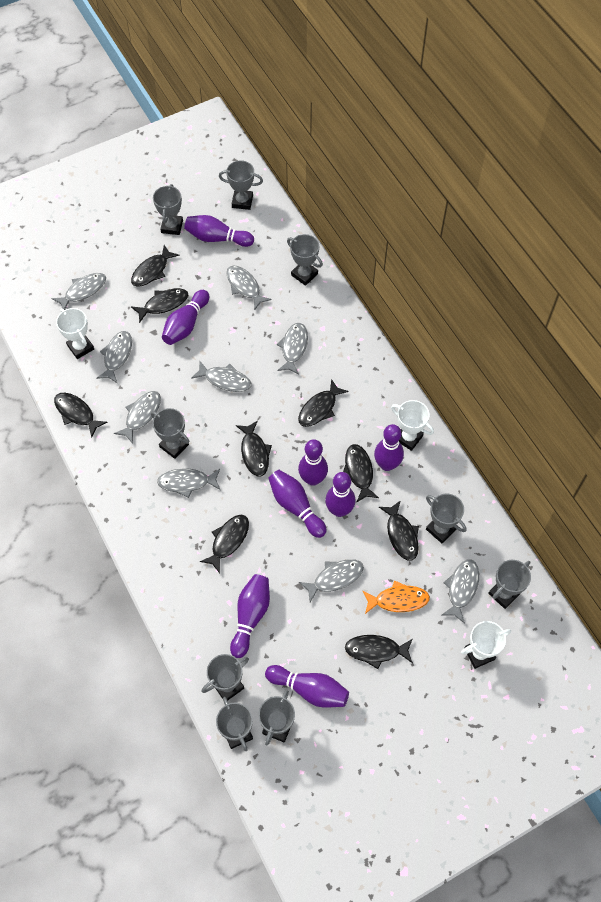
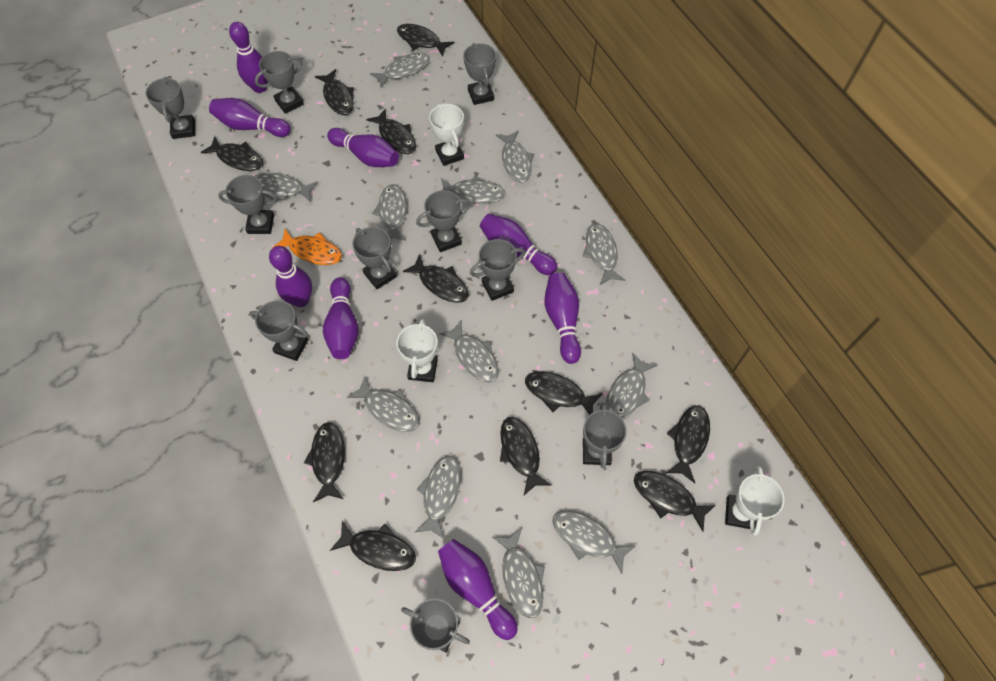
black fish: [54,393,108,438] [131,245,180,287] [131,288,188,323] [200,515,249,573] [236,420,272,477] [298,379,349,427] [343,444,379,503] [345,635,413,669] [379,500,419,561] = 9 -> [200,136,263,171] [304,422,345,502] [315,69,354,115] [330,521,416,571] [366,108,416,154] [397,24,454,56] [403,254,469,303] [500,417,551,495] [525,371,602,415] [634,471,716,532] [666,405,710,483] = 11
grey fish: [51,273,106,310] [96,331,132,383] [114,391,161,444] [157,468,220,498] [191,361,251,392] [226,265,272,311] [277,323,308,375] [299,559,364,602] [442,559,479,624] = 9 -> [255,173,318,203] [347,376,419,432] [370,53,430,88] [372,184,407,241] [415,456,461,539] [439,319,499,382] [441,175,506,204] [493,528,545,618] [496,130,534,183] [552,510,635,574] [583,223,625,285] [605,352,658,420] = 12
grey trophy: [151,408,189,459] [153,184,183,235] [201,654,249,700] [216,697,253,751] [219,160,263,210] [259,690,295,745] [287,234,323,286] [426,494,467,543] [488,560,531,609] = 9 -> [145,77,195,139] [218,175,277,234] [250,300,308,361] [255,51,304,114] [352,227,397,289] [401,598,470,653] [416,190,471,252] [463,43,496,105] [470,239,525,301] [583,402,627,469] = 10

